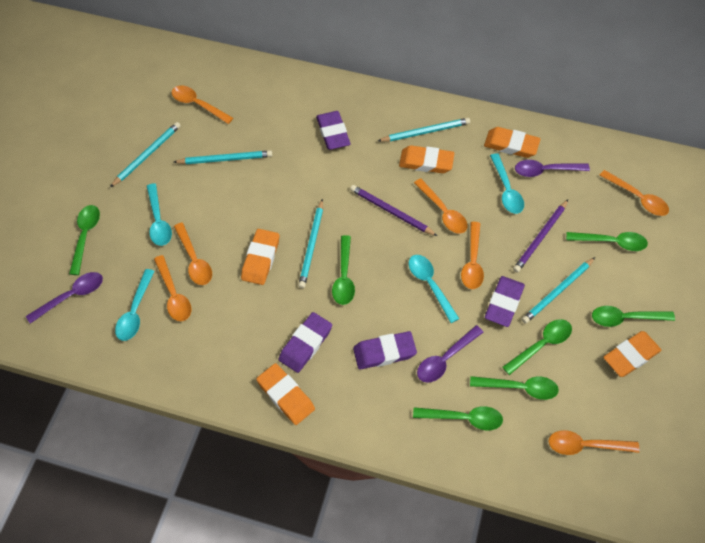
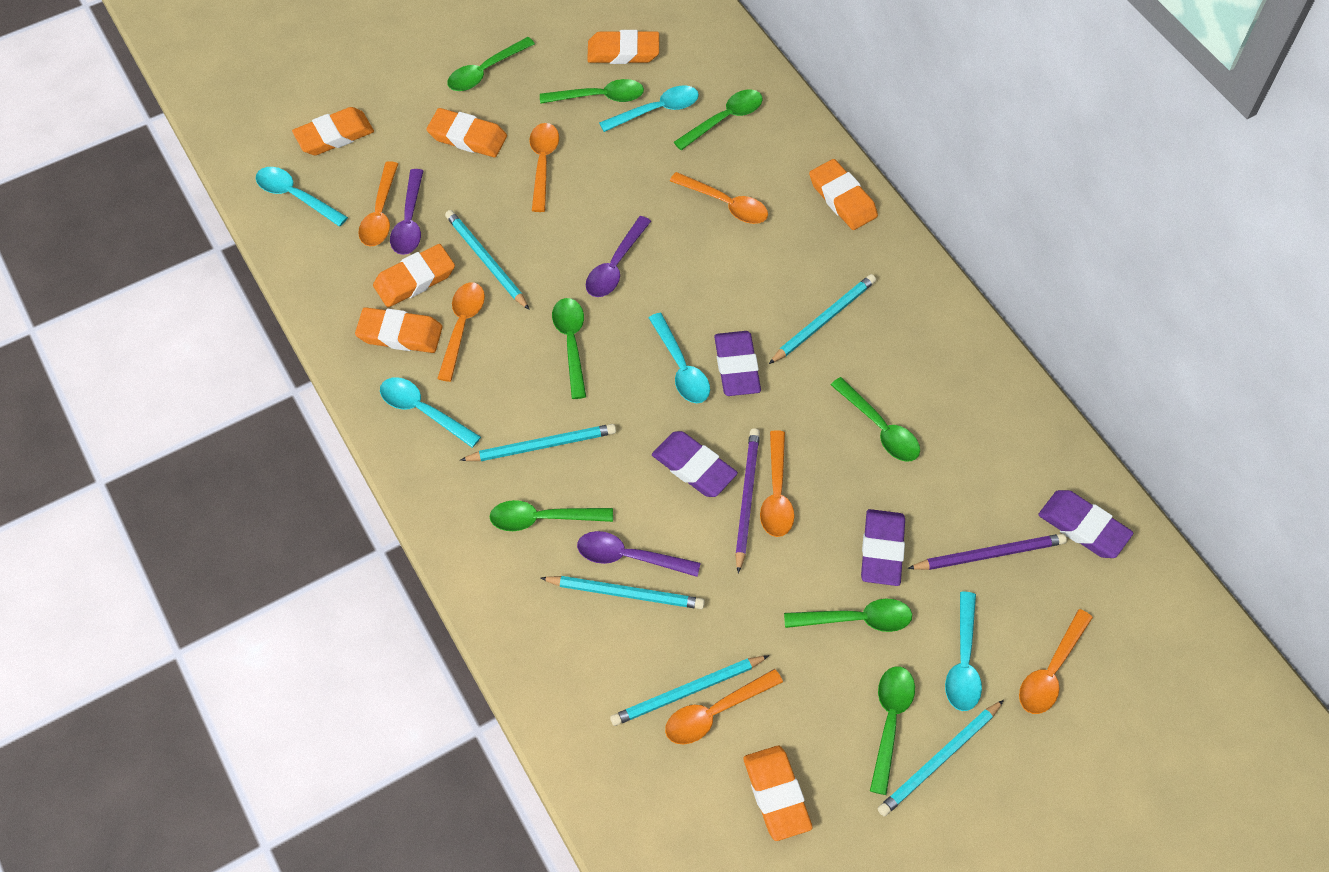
green spoon: [69,205,100,275] [332,235,355,305] [413,406,503,430] [470,376,559,400] [502,319,572,375] [566,232,648,251] [592,306,675,327] = 7 -> [447,37,535,91] [489,500,613,531] [540,79,644,104] [552,298,586,399] [674,90,763,150] [784,599,912,632] [831,377,920,462] [870,666,915,795] = 8
orange eraser: [241,229,279,285] [256,363,315,425] [399,145,454,173] [484,127,540,158] [603,331,661,377] = 5 -> [292,107,374,155] [355,307,443,353] [373,244,455,307] [426,108,507,157] [587,30,659,64] [743,746,813,841] [809,159,878,230] = 7
turquoise pencil: [110,122,181,187] [174,150,272,164] [298,199,323,288] [378,118,470,142] [522,257,595,324] = 5 -> [445,210,530,310] [461,424,616,461] [540,576,705,609] [610,655,769,726] [769,274,876,364] [878,700,1004,816] = 6
turquoise spoon: [115,269,155,341] [147,183,172,246] [409,255,459,323] [490,153,524,214] = 4 -> [256,167,348,227] [380,377,481,448] [599,85,699,132] [649,313,710,403] [945,592,982,711] = 5

